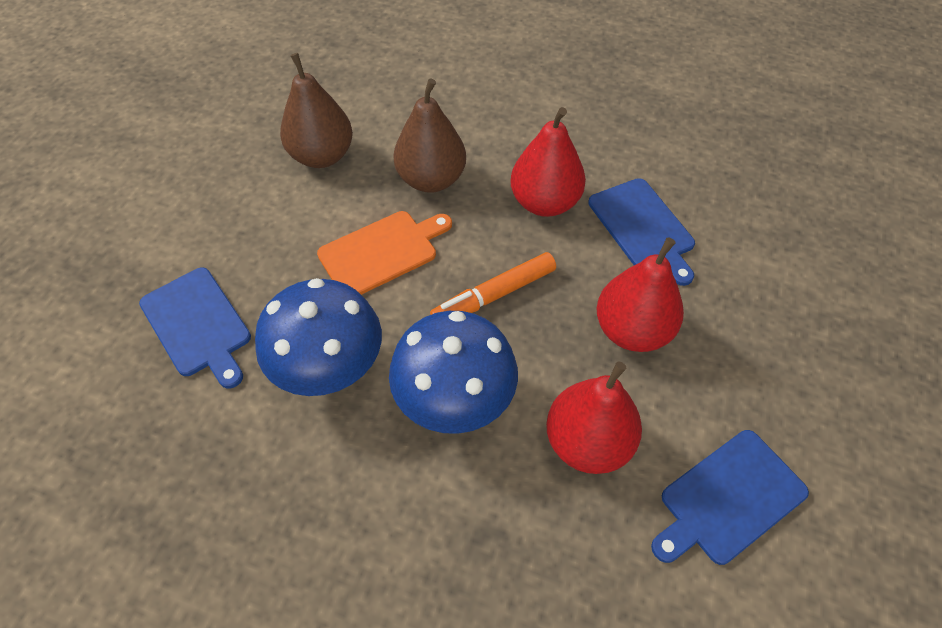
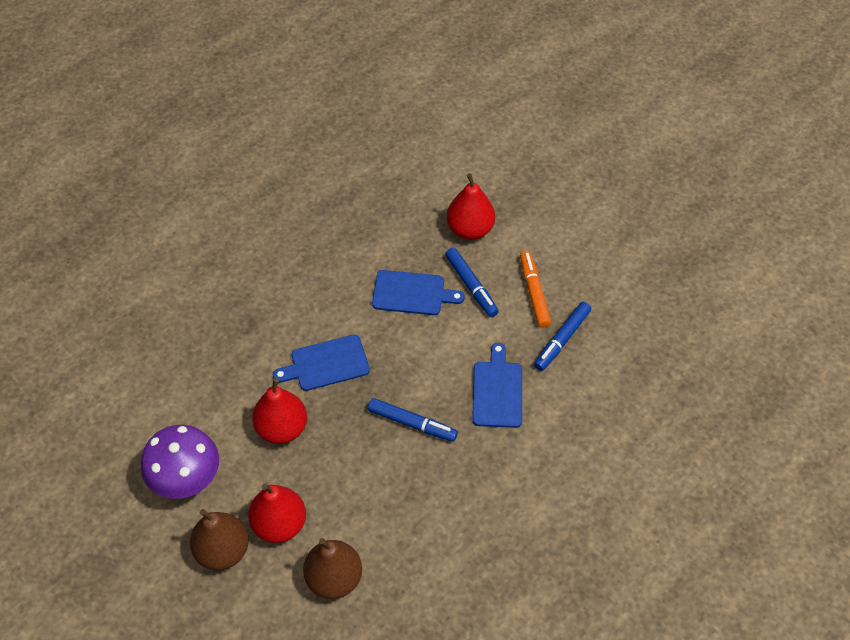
blue marker: none = 0 -> [368,398,458,442] [445,248,499,317] [534,302,591,371] = 3
blue mushroom: [255,278,382,396] [389,311,518,434] = 2 -> none = 0
orange cutting board: [317,211,452,295] = 1 -> none = 0
purple mushroom: none = 0 -> [141,425,219,499] = 1

